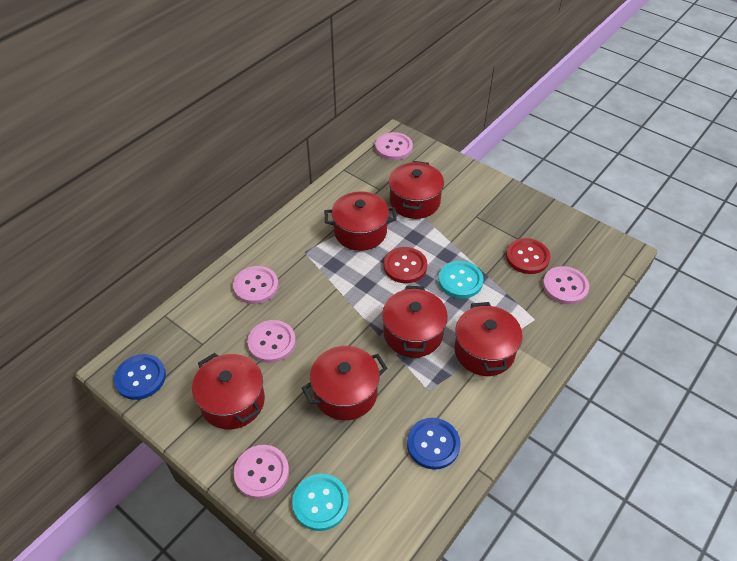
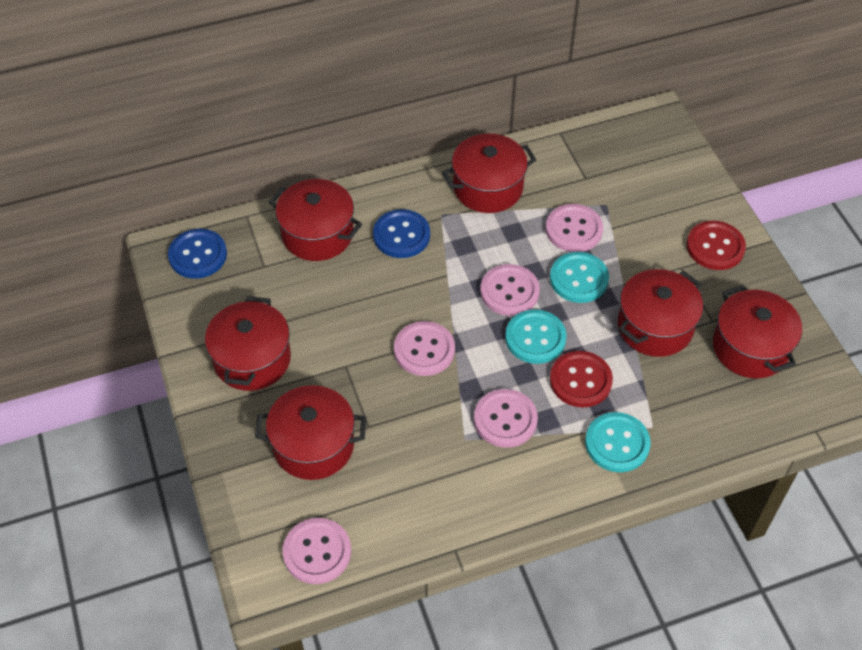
turquoise button: [292,474,349,531] [438,261,484,298] = 2 -> [505,309,567,364] [550,252,609,303] [585,412,651,472] = 3

